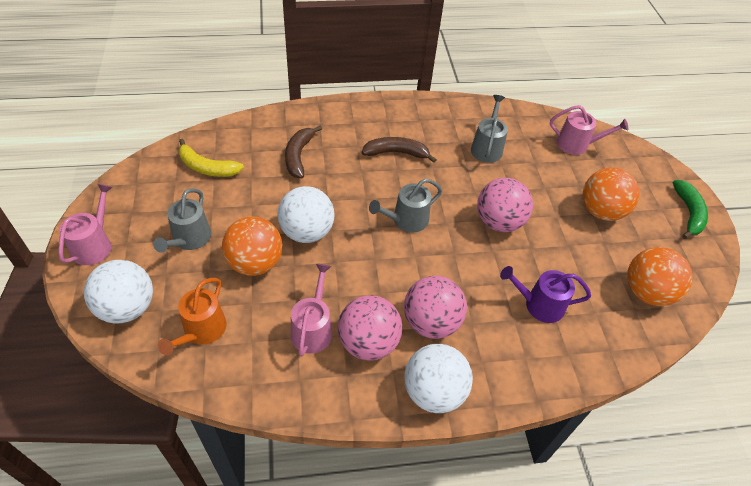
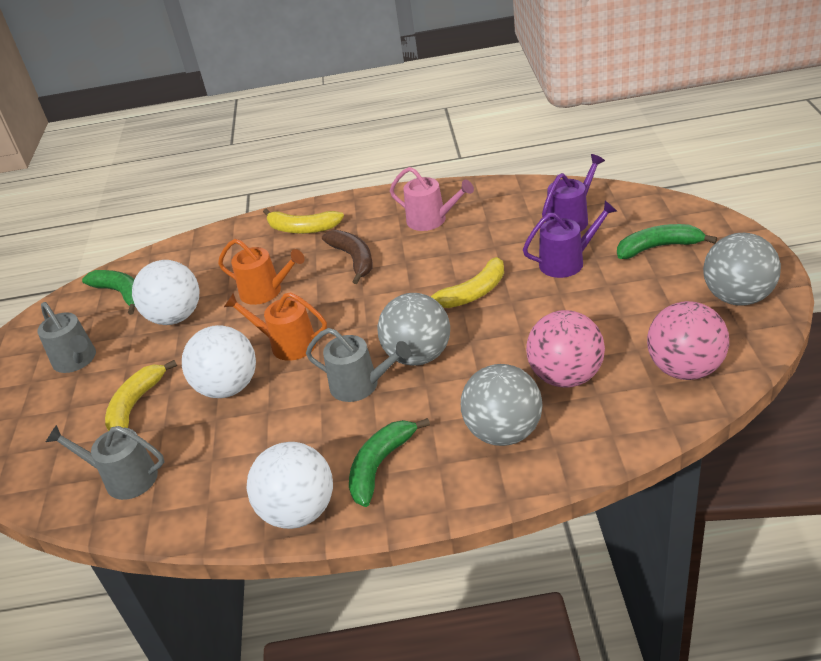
brown banana: [285,125,322,178] [362,137,437,163] = 2 -> [322,230,373,284] = 1
green banana: [673,180,708,239] = 1 -> [82,270,135,315] [349,418,430,507] [617,224,717,259] = 3
grey ball: none = 0 -> [377,293,450,366] [461,364,543,446] [703,233,781,306] = 3
orange ball: [222,216,282,276] [583,168,639,221] [627,247,692,306] = 3 -> none = 0
orange watering can: [158,278,227,355] = 1 -> [218,239,305,305] [224,292,327,361] = 2
pink ball: [338,295,402,361] [404,276,467,339] [477,178,533,232] = 3 -> [526,310,605,388] [647,301,729,380] = 2
pink watering can: [58,184,113,265] [291,264,332,356] [550,105,629,155] = 3 -> [390,167,474,231] = 1
purple watering can: [500,266,591,323] = 1 -> [523,201,617,278] [542,154,605,232] = 2
yellow banana: [179,139,244,177] = 1 -> [105,360,177,431] [263,209,344,234] [430,257,504,308] = 3

